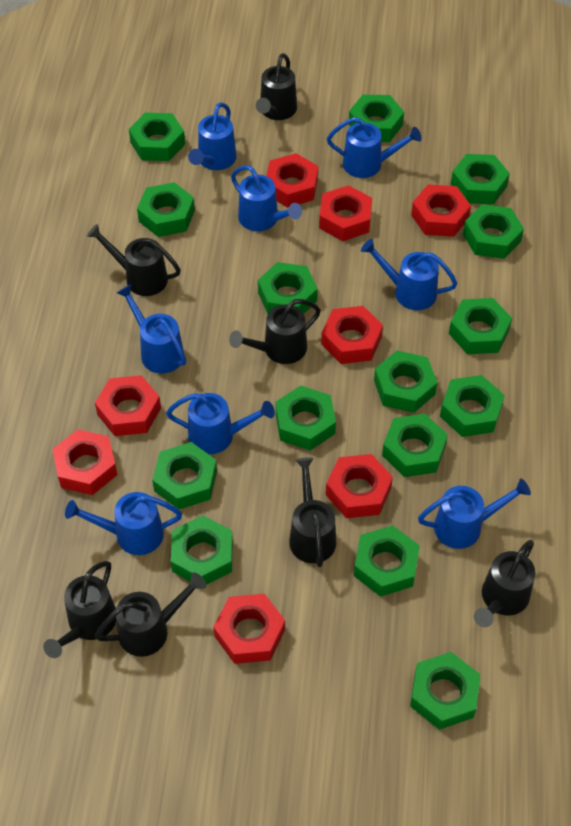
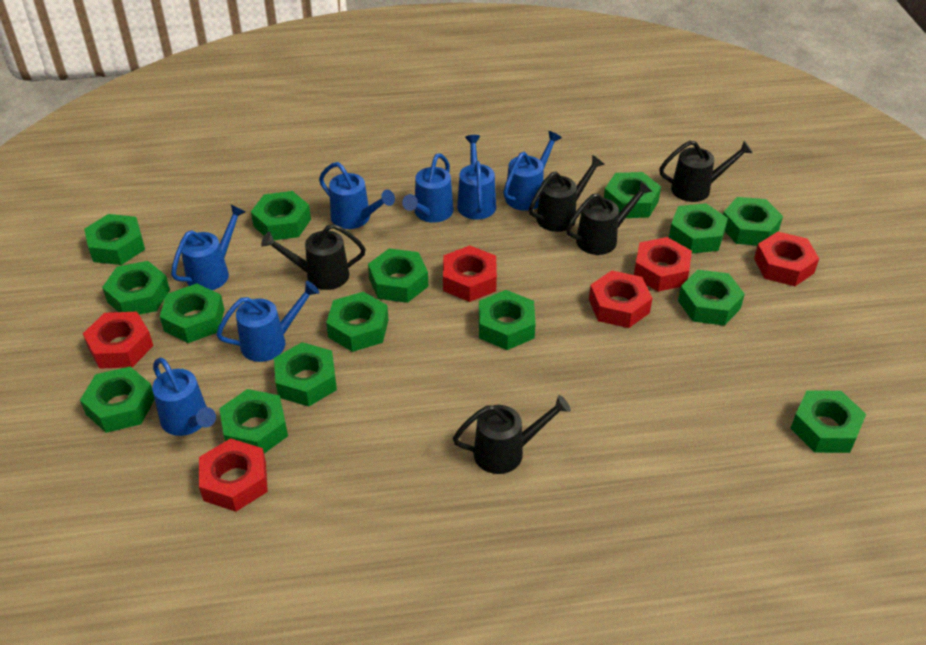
black watering can: [43,561,116,658] [87,224,181,296] [95,572,206,657] [229,299,321,364] [256,53,297,120] [289,457,336,567] [474,540,535,627] = 7 -> [261,224,366,290] [453,395,571,474] [529,155,605,232] [566,181,652,255] [659,141,753,202] = 5
blue watering can: [65,492,182,555] [117,284,186,374] [166,393,275,454] [188,102,237,170] [231,165,302,231] [327,117,421,178] [361,239,458,310] [418,479,531,549] = 8 -> [152,358,216,436] [171,205,246,290] [216,281,320,362] [319,162,395,229] [402,153,454,223] [457,135,496,220] [503,131,562,211] = 7
red nut: [52,429,117,495] [95,375,161,436] [213,594,285,664] [266,153,318,208] [319,185,372,241] [321,306,383,364] [326,454,393,518] [411,184,471,237] = 8 -> [83,312,153,369] [199,438,268,512] [443,246,497,302] [589,270,653,328] [634,237,692,292] [754,232,819,286] = 6

